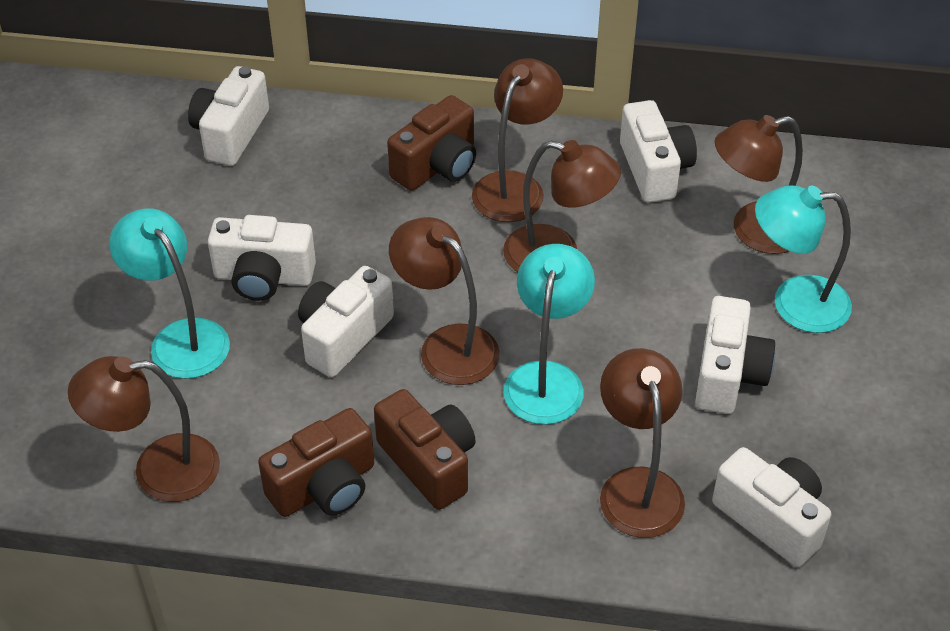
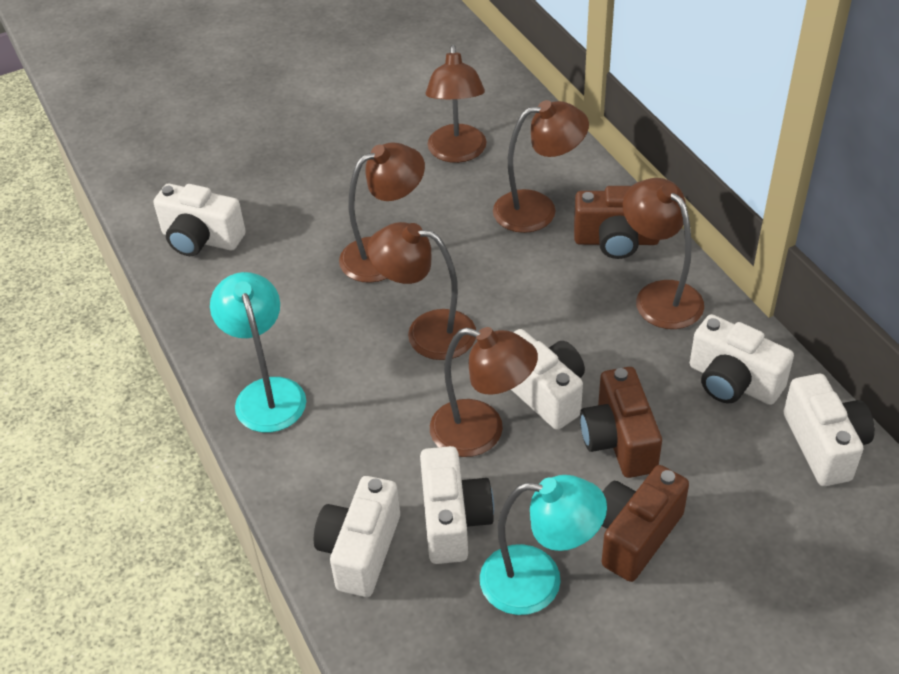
turquoise lamp: [109,208,230,379] [503,244,595,424] [755,185,852,333] = 3 -> [210,272,306,433] [480,475,607,615] = 2

